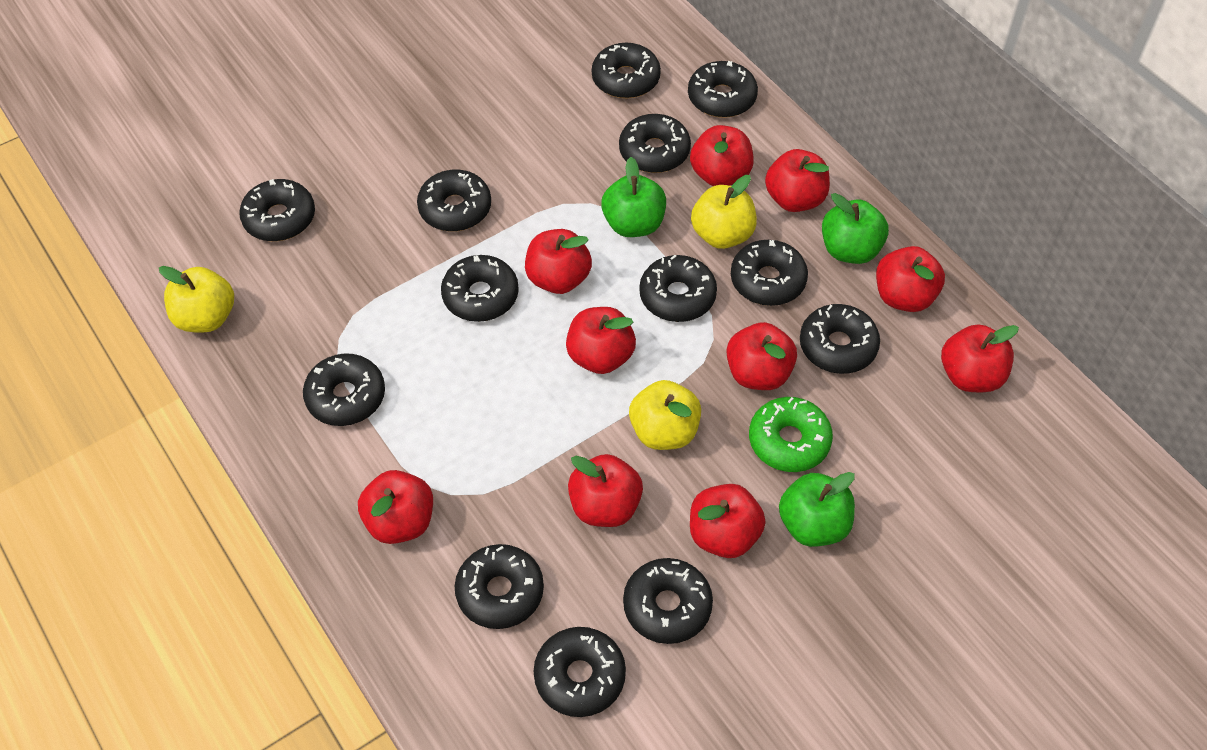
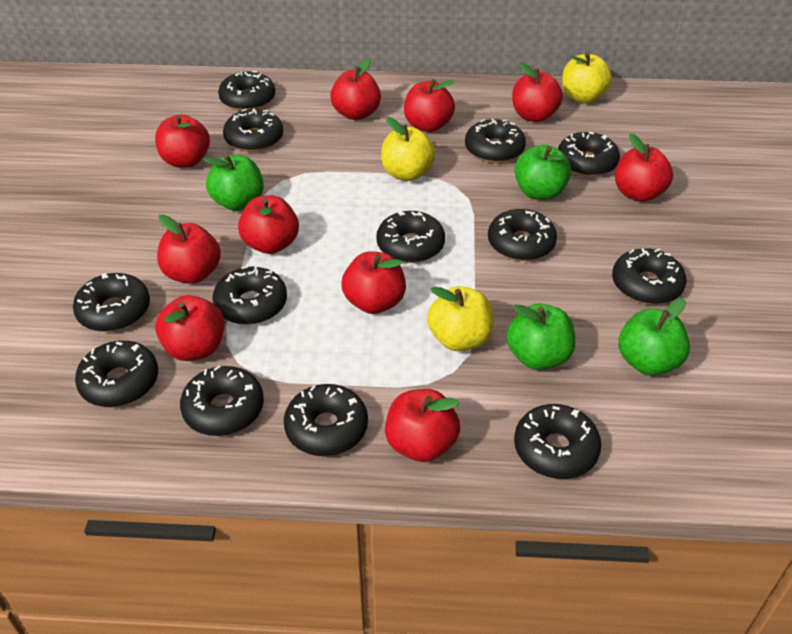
green apple: [601,157,666,237] [779,472,855,547] [822,193,889,264] = 3 -> [203,155,264,211] [506,303,575,370] [515,145,571,200] [618,298,690,376] = 4
green donut: [749,397,833,472] = 1 -> none = 0

